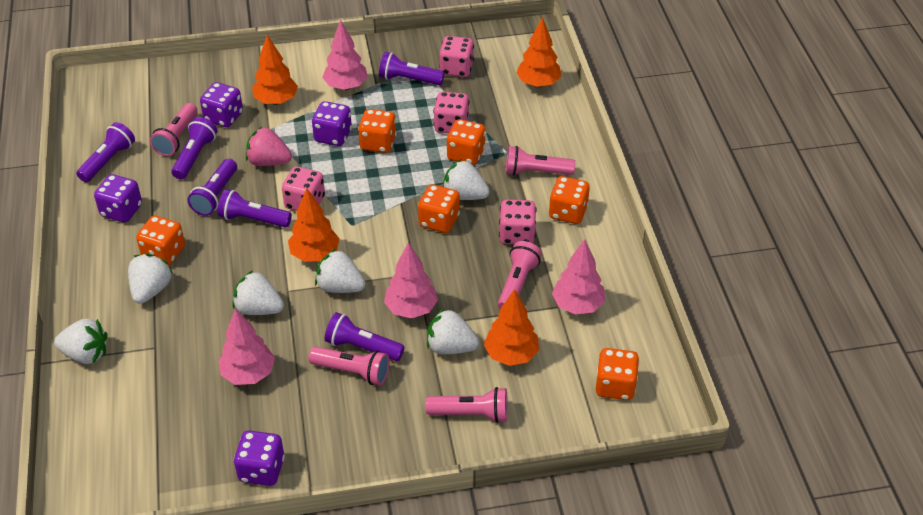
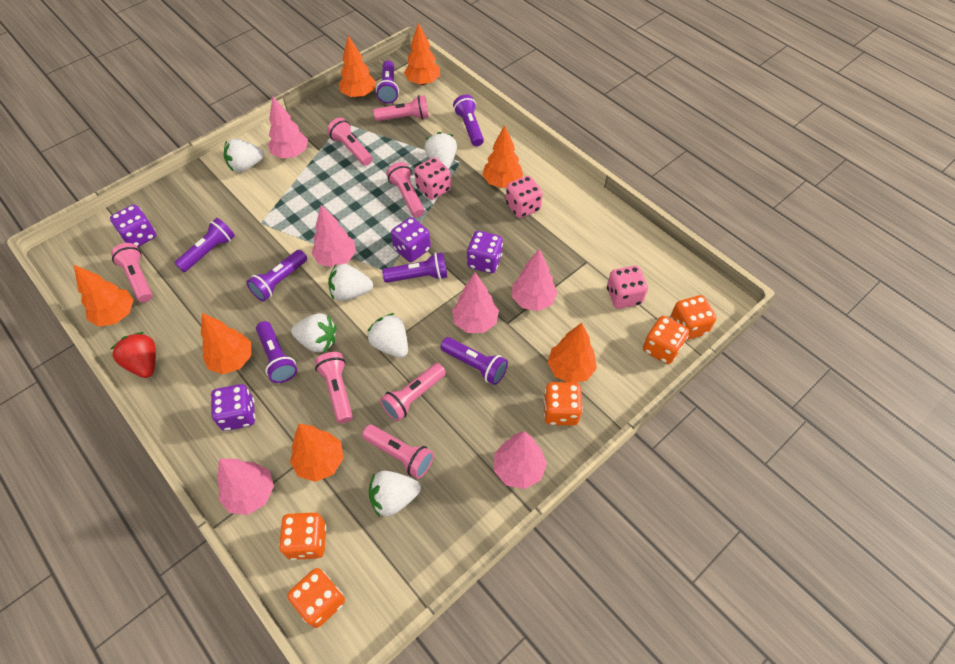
orange dice: [136,216,185,266] [358,109,397,153] [418,184,460,233] [446,119,486,165] [549,176,590,224] [596,348,639,400] = 6 -> [279,512,327,560] [287,568,345,628] [544,382,583,426] [643,316,689,364] [670,295,716,340] = 5
orange tree: [252,35,298,105] [288,188,340,262] [484,289,539,366] [516,17,561,87] = 4 -> [74,265,133,327] [201,313,251,374] [290,424,344,482] [339,36,376,98] [404,23,440,85] [482,125,523,188] [547,323,597,383] = 7
pink dice: [282,166,325,211] [433,92,469,133] [439,36,474,77] [499,200,536,244] = 4 -> [414,157,451,200] [506,176,543,218] [607,266,648,309] = 3
pink flashlight: [150,103,198,156] [308,346,389,385] [426,387,508,423] [498,241,542,309] [506,146,575,176] = 5 -> [111,243,152,303] [315,352,353,424] [327,118,373,166] [362,425,434,479] [374,95,429,121] [380,363,446,421] [386,162,424,217] = 7
pink strawberry: [246,127,292,166] = 1 -> none = 0
pink tree: [219,309,275,385] [322,20,368,90] [384,242,438,318] [552,239,605,315] = 4 -> [217,459,274,515] [268,97,308,159] [312,205,356,268] [452,272,499,333] [494,431,547,489] [512,249,558,311] = 6
purple flashlight: [76,122,135,182] [171,117,217,180] [187,159,237,216] [218,189,292,227] [325,312,405,361] [379,52,444,85] = 6 -> [174,218,235,272] [246,250,307,301] [256,321,297,383] [376,61,399,103] [382,252,447,283] [441,337,508,385] [453,95,484,146] = 7
red strawberry: none = 0 -> [111,332,156,378] = 1

